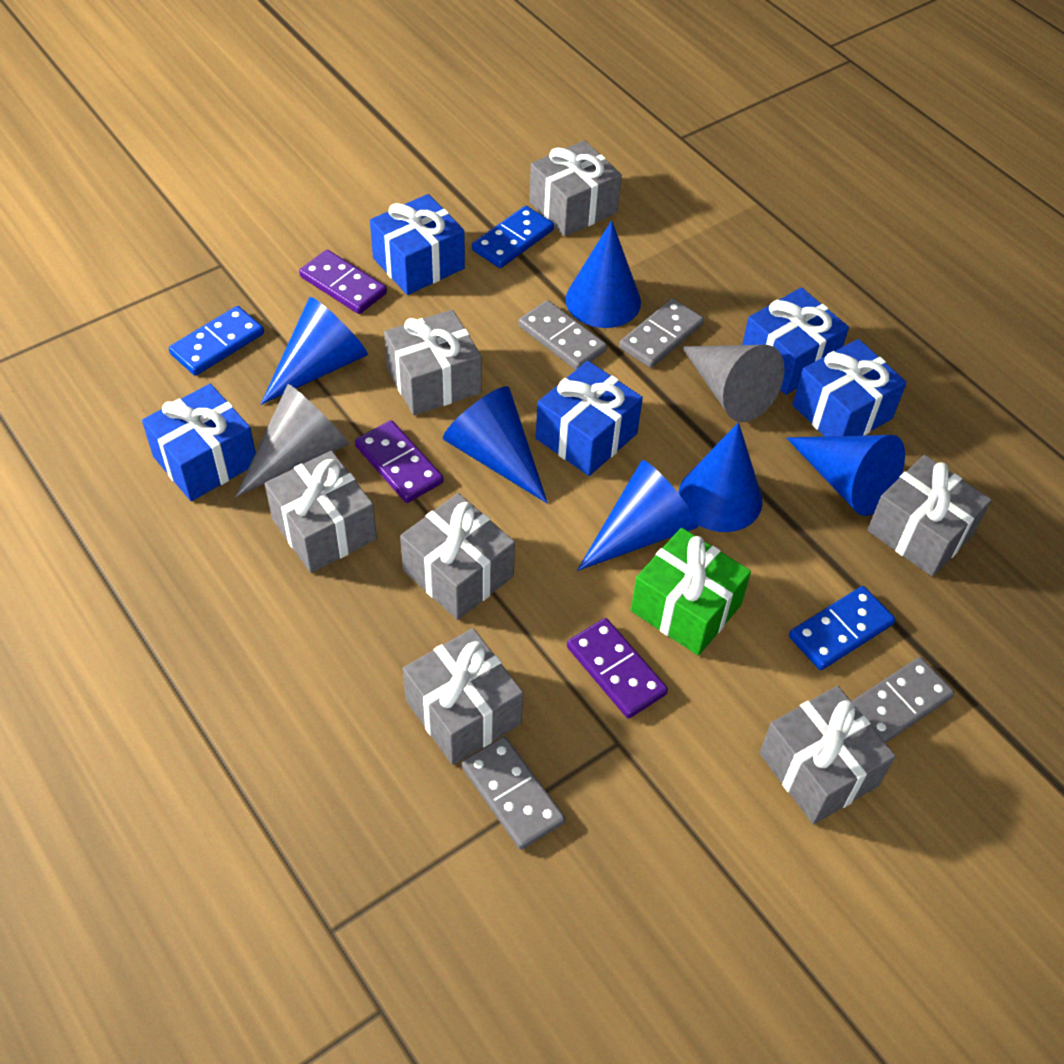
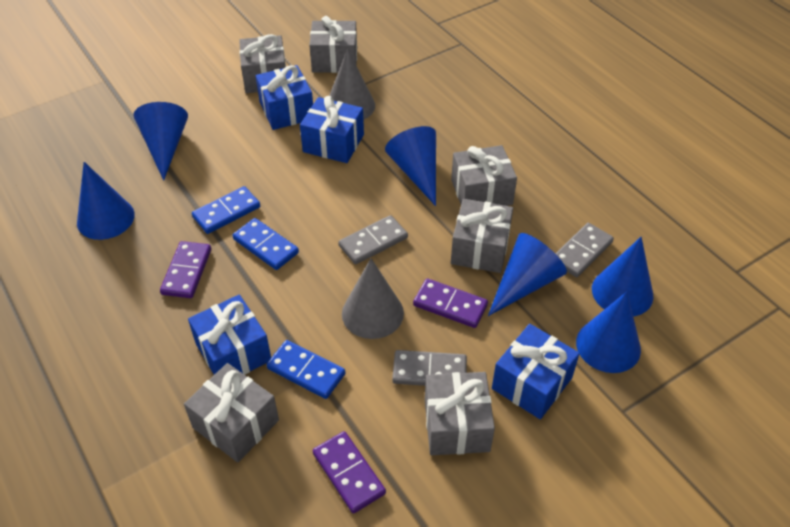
blue gift: [142,384,256,501] [370,194,465,295] [536,361,643,476] [742,288,849,395] [792,339,907,436] = 5 -> [188,294,271,375] [256,65,313,130] [300,96,364,163] [492,324,580,419] = 4
green gift: [631,528,751,656] = 1 -> none = 0
grey domino: [462,737,565,850] [518,300,607,370] [619,298,704,368] [851,657,954,743] = 4 -> [338,215,408,264] [392,350,467,386] [555,223,614,277] = 3
grey gift: [265,450,377,573] [384,310,481,415] [400,493,515,620] [403,628,523,765] [529,141,622,237] [759,686,896,824] [868,455,991,577] = 7 -> [184,363,279,463] [239,34,286,93] [309,16,357,73] [425,372,495,455] [451,145,517,206] [451,199,513,273] = 6

